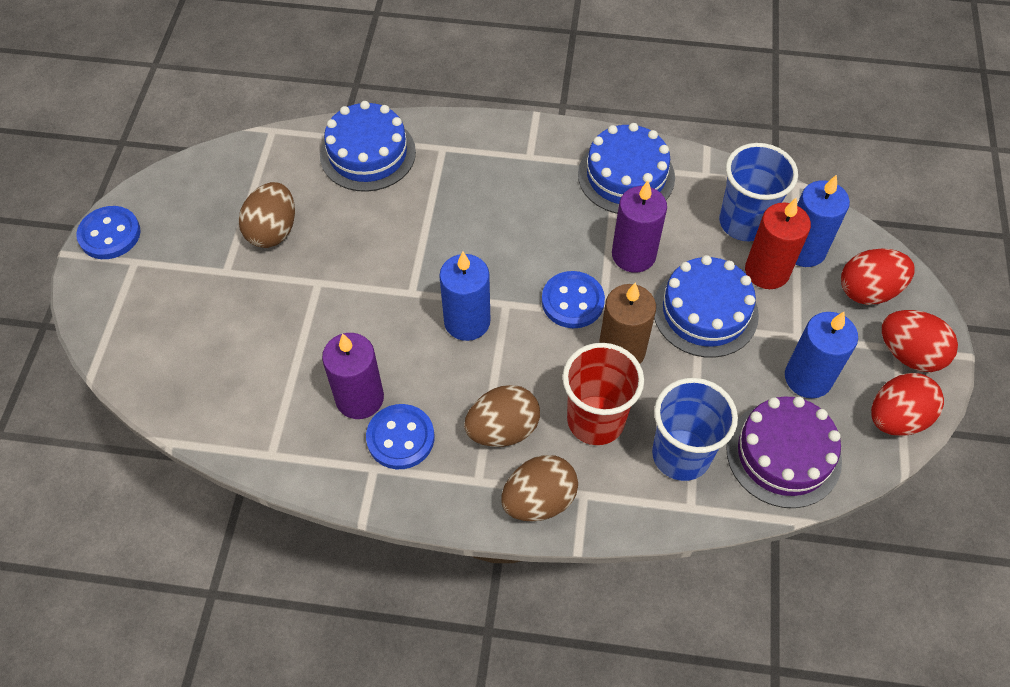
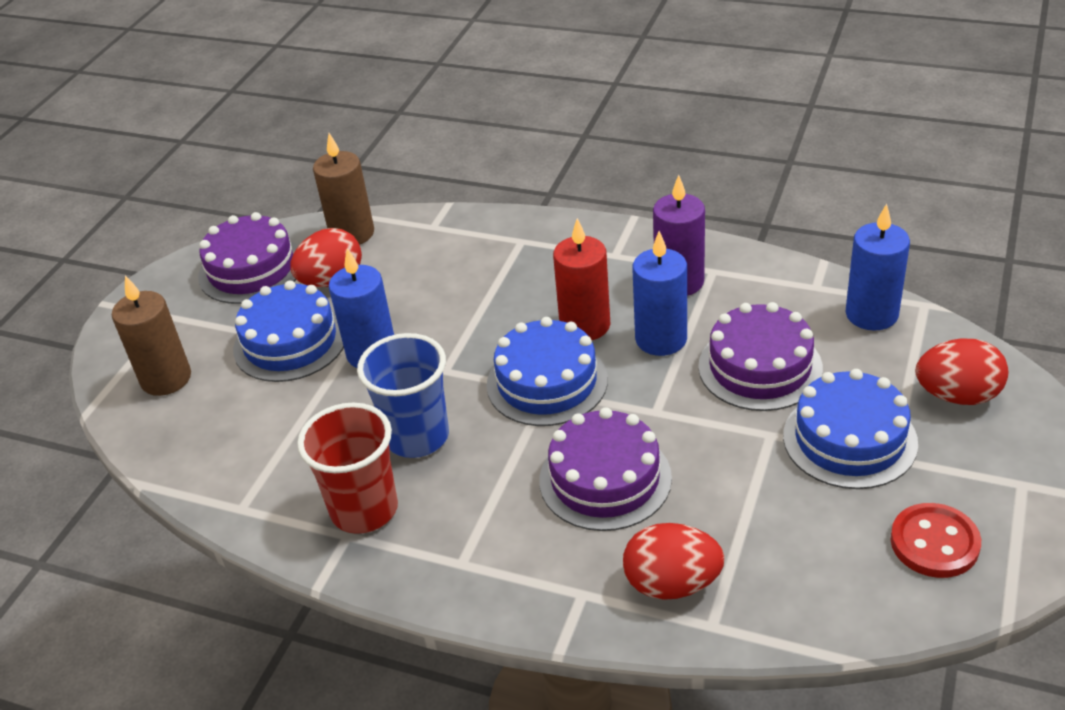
blue button: [76,206,141,259] [366,404,434,469] [542,271,605,328] = 3 -> none = 0
blue cup: [652,378,738,481] [719,143,798,241] = 2 -> [357,333,449,458] = 1
brown candle: [599,282,656,364] = 1 -> [112,275,191,396] [313,133,374,245] = 2
brown egg: [239,182,295,248] [464,385,540,447] [501,455,578,522] = 3 -> none = 0
purple cake: [726,396,842,508] = 1 -> [198,212,298,304] [539,407,672,531] [698,302,823,411] = 3
purple candle: [322,333,384,419] [612,181,667,273] = 2 -> [653,175,705,296] = 1
red button: none = 0 -> [891,503,981,578] = 1

